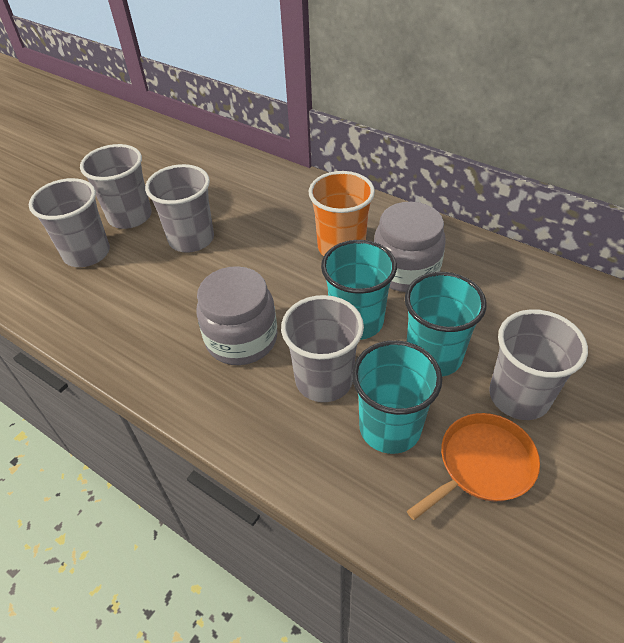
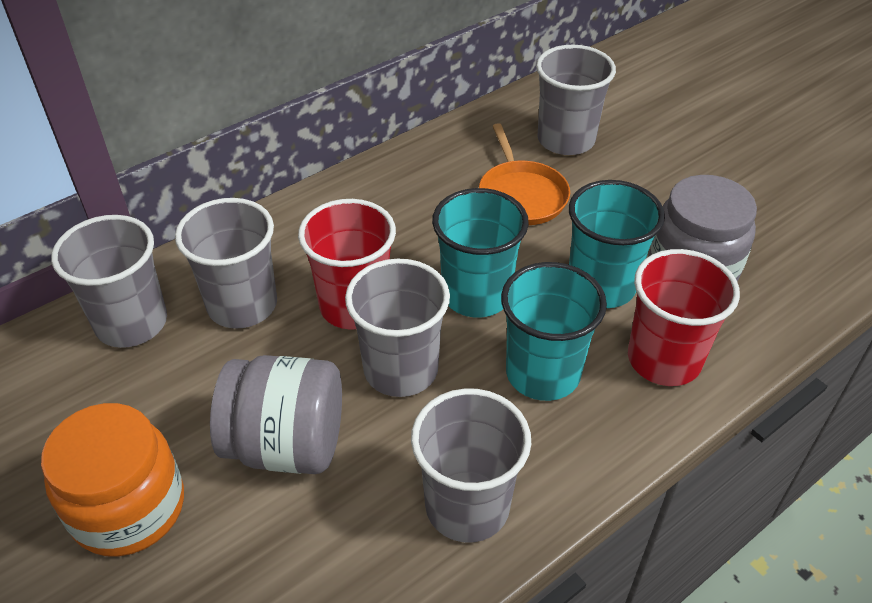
orange cup: [309,171,375,256] = 1 -> none = 0
orange jar: none = 0 -> [41,403,184,557] = 1
red cup: none = 0 -> [298,199,396,330] [628,249,740,386] = 2

